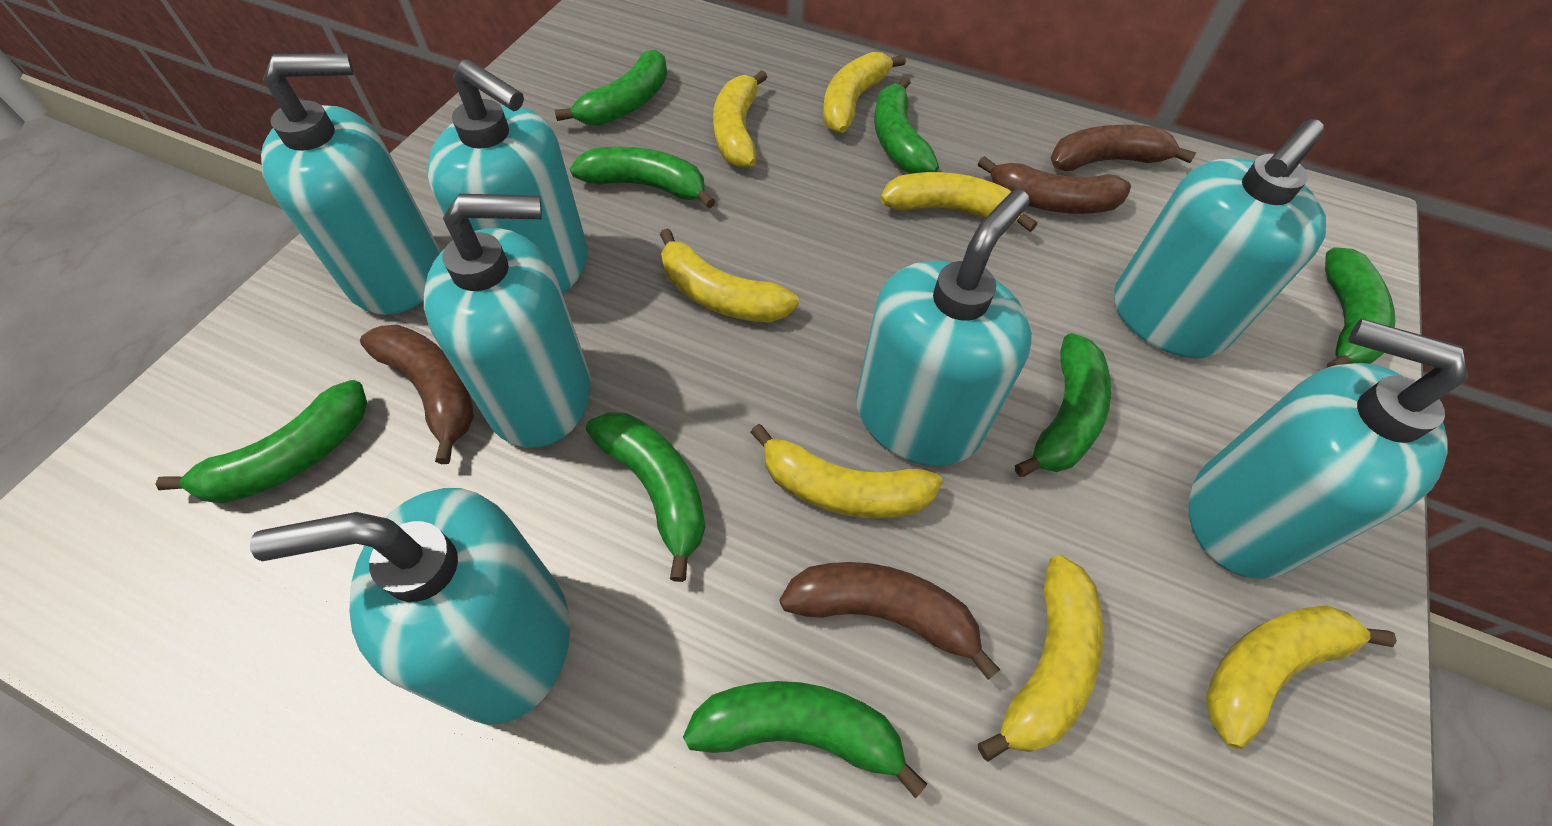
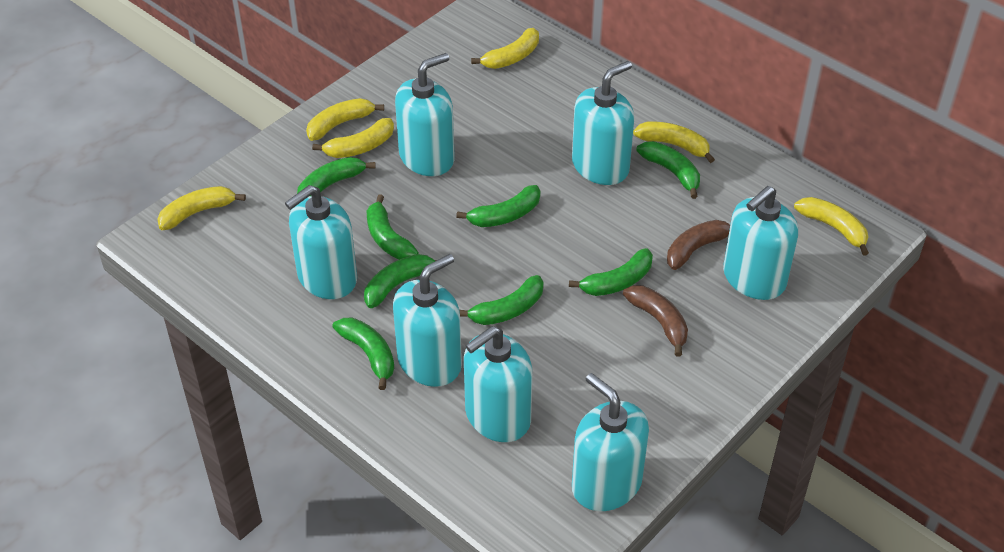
brown banana: [360,325,474,464] [780,562,1000,680] [978,156,1131,214] [1051,125,1196,171] = 4 -> [623,285,688,357] [667,220,730,270] = 2
yellow banana: [660,228,799,323] [713,70,767,168] [750,424,943,519] [823,52,906,133] [880,172,1037,232] [978,555,1103,762] [1206,605,1397,749] = 7 -> [157,186,246,230] [306,98,384,141] [312,118,394,158] [471,28,539,69] [633,121,715,163] [794,197,869,256] = 6

